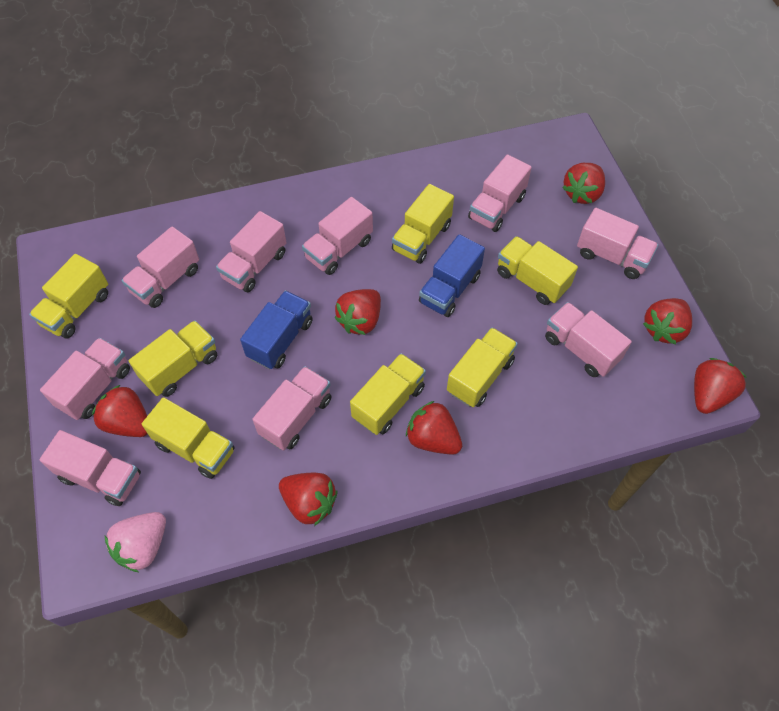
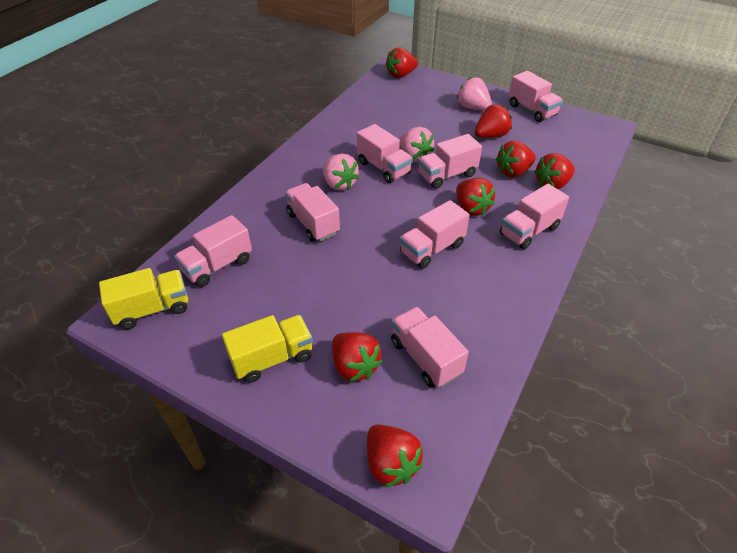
blue truck: [240,291,313,369] [419,234,485,317] = 2 -> none = 0
pink strawberry: [105,512,166,572] = 1 -> [323,154,359,191] [400,127,435,162] [457,77,492,110] = 3
pink truck: [39,430,141,506] [40,338,130,420] [122,227,199,308] [216,211,287,292] [252,366,332,451] [302,197,373,275] [468,154,532,232] [545,302,632,377] [577,208,659,279] = 9 -> [174,215,252,287] [285,183,340,242] [357,124,413,183] [391,307,469,388] [400,200,470,269] [418,134,482,189] [500,184,569,249] [509,71,563,122] = 8
yellow truck: [29,254,108,338] [129,320,217,397] [142,397,235,479] [350,353,426,435] [392,184,454,264] [447,327,518,407] [497,236,578,305] = 7 -> [99,268,188,329] [222,315,313,383] = 2

